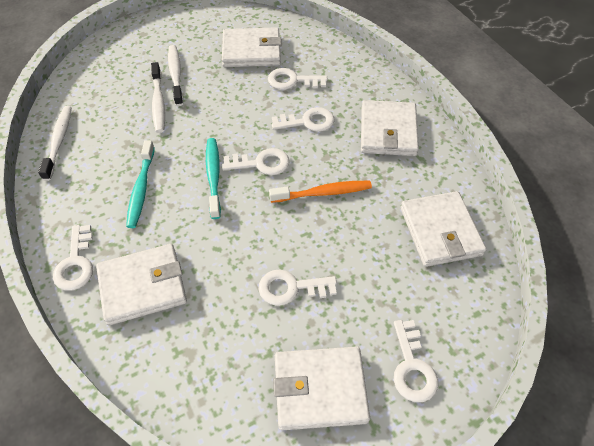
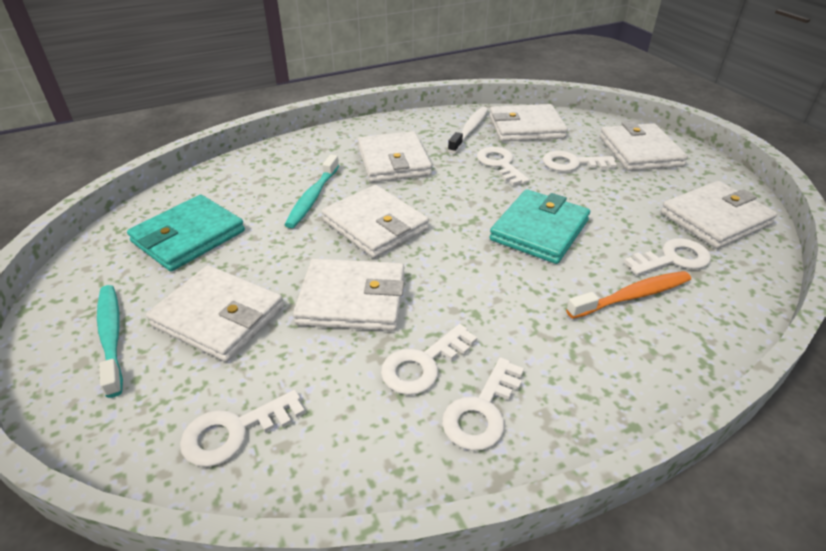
turquoise wallet: none = 0 -> [127,195,245,271] [489,189,590,264] = 2
white toothbrush: [38,106,72,181] [151,62,165,133] [168,45,183,106] = 3 -> [448,107,488,153] = 1
white wallet: [96,244,187,325] [222,27,282,67] [273,347,370,430] [361,100,419,156] [401,191,487,267] = 5 -> [146,265,284,362] [293,259,404,331] [322,185,429,258] [358,131,432,183] [489,104,568,142] [600,121,688,171] [661,181,777,249] = 7

